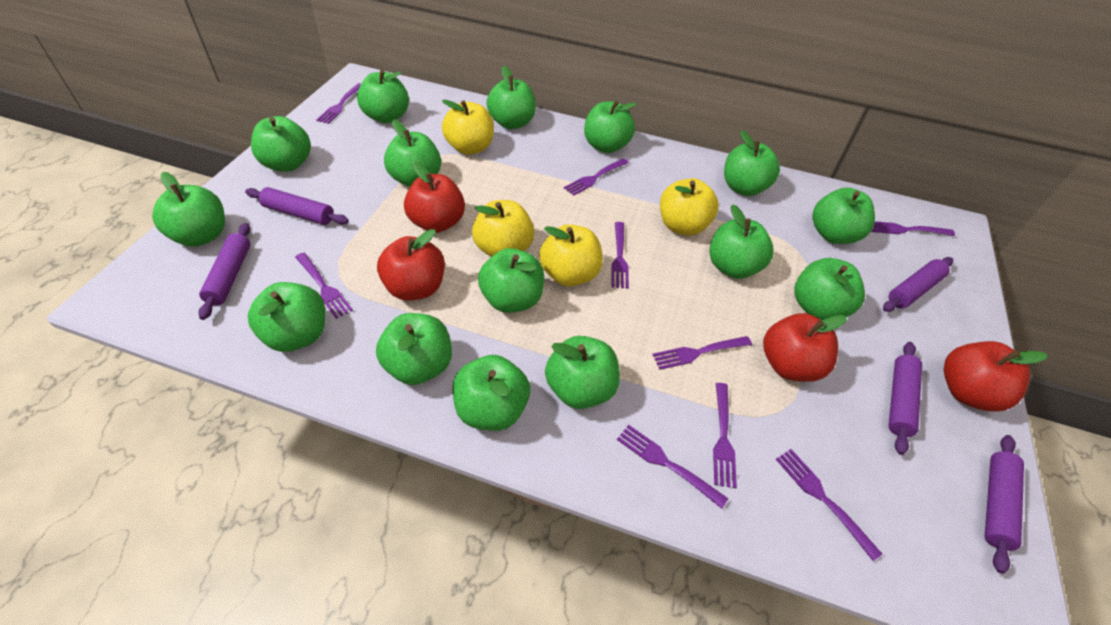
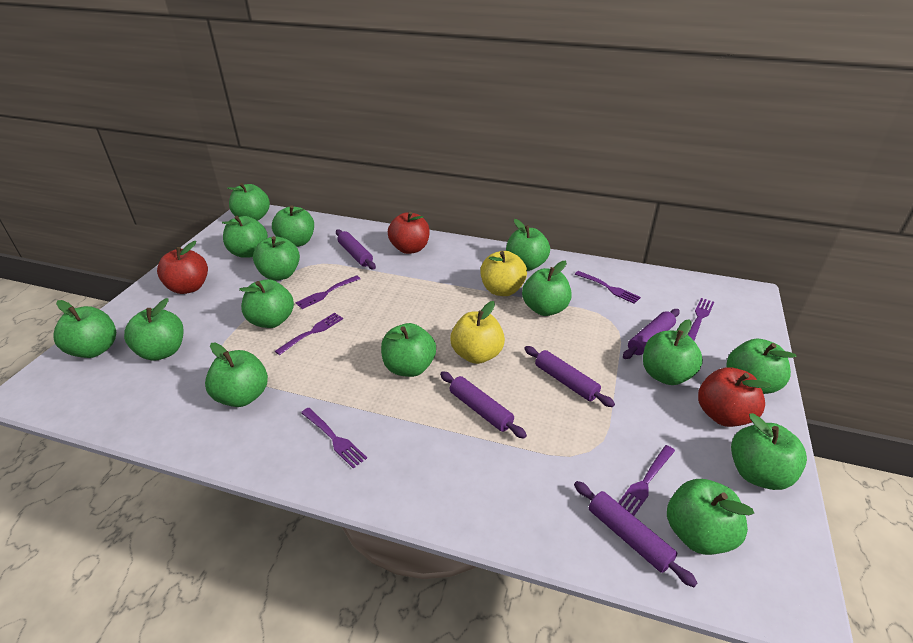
purple fork: [295,253,353,319] [316,83,361,124] [564,158,629,196] [611,222,629,289] [617,425,728,509] [652,336,752,370] [713,383,737,488] [776,449,882,561] [871,221,955,236] = 9 -> [275,313,343,355] [295,275,361,309] [301,408,367,469] [575,271,641,304] [618,445,675,516] [687,298,714,341] = 6
red apple: [377,229,445,301] [404,162,465,233] [763,313,847,382] [944,341,1048,411] = 4 -> [157,241,208,294] [388,212,430,254] [698,367,772,427] = 3
yellow apple: [442,99,494,155] [472,200,534,257] [539,224,603,287] [660,178,719,236] = 4 -> [450,301,505,364] [480,251,527,296] = 2

